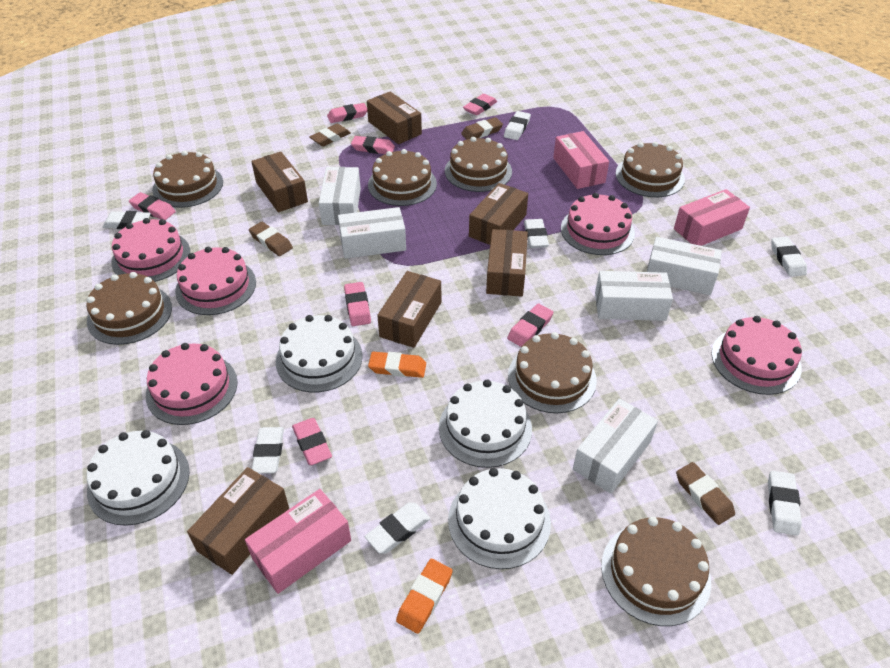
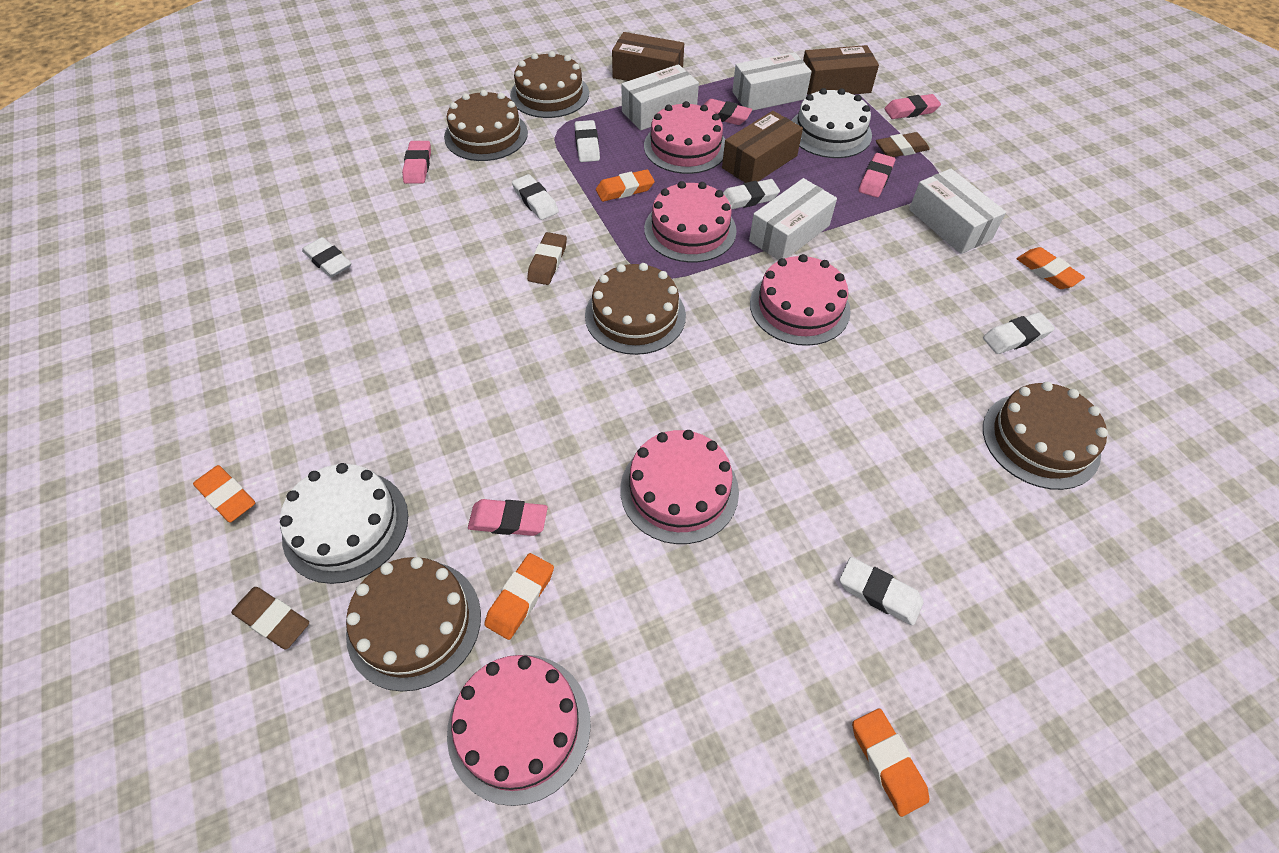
brown box: [187,467,289,575] [251,152,308,212] [367,91,422,144] [377,271,441,348] [469,183,528,245] [486,229,528,297] = 6 -> [612,32,684,81] [722,111,803,183] [803,45,879,95] = 3
brown cake: [86,272,172,345] [152,150,223,208] [368,149,437,206] [445,137,512,192] [508,332,597,413] [601,517,711,626] [616,142,685,197] = 7 -> [346,557,481,692] [444,90,528,161] [510,51,589,118] [585,263,686,355] [983,382,1108,490] = 5
brown eraser: [249,222,293,256] [310,124,351,146] [461,117,503,140] [676,462,735,525] = 4 -> [231,587,309,650] [527,232,567,285] [876,132,930,157] = 3
orange eraser: [368,352,426,378] [396,559,453,634] = 2 -> [193,465,255,523] [484,553,554,640] [596,169,655,202] [852,708,929,817] [1017,247,1085,289] = 5
pink box: [245,489,351,594] [553,131,609,189] [674,189,750,246] = 3 -> none = 0
pink eraser: [129,192,176,220] [292,418,332,465] [327,103,367,123] [344,282,371,326] [351,136,395,154] [463,94,497,115] [507,304,553,347] = 7 -> [402,141,431,184] [468,499,548,536] [703,99,752,125] [859,153,895,197] [884,94,941,119] = 5
white box: [319,167,361,225] [338,207,406,259] [573,398,658,494] [595,271,673,321] [647,237,722,295] = 5 -> [621,64,699,130] [732,52,812,111] [749,178,837,260] [909,168,1006,254] = 4
white cake: [87,430,190,526] [276,315,363,392] [439,380,532,468] [448,468,551,569] = 4 -> [280,463,408,584] [792,88,872,158] = 2
white eraser: [102,211,151,229] [252,427,284,474] [365,503,430,554] [504,111,531,140] [524,219,549,248] [768,471,802,535] [771,237,807,276] = 7 -> [302,237,352,277] [512,174,559,220] [574,120,600,162] [723,179,780,210] [839,557,924,626] [983,312,1055,354] = 6

